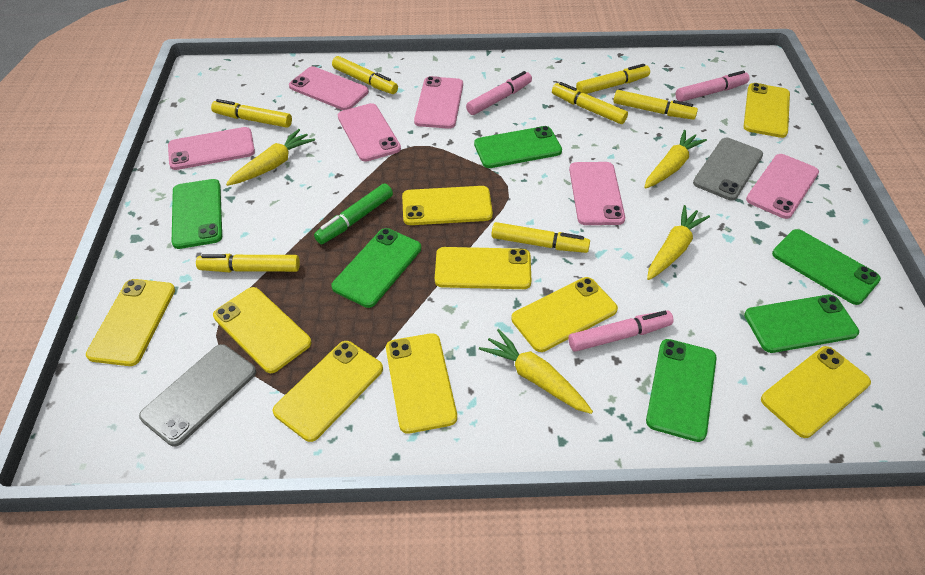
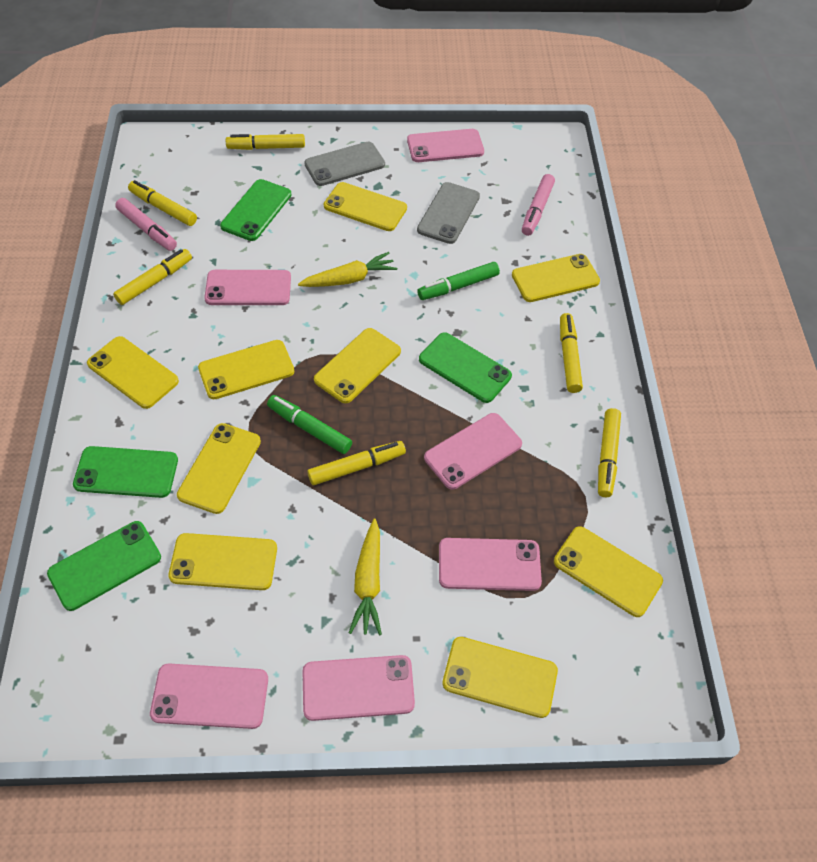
green marker: [314,184,393,244] = 1 -> [267,395,352,454] [417,262,500,300] = 2
green phone: [172,179,222,249] [331,228,421,308] [474,126,562,168] [646,339,717,442] [744,295,859,353] [772,229,881,305] = 6 -> [47,521,161,611] [73,446,178,498] [220,179,292,241] [419,332,512,403] = 4
pink marker: [466,71,532,115] [568,310,674,352] [676,71,750,102] = 3 -> [115,198,177,251] [522,174,555,236] = 2
yellow carrot: [226,129,315,186] [479,329,593,414] [644,130,707,189] [647,205,710,280] = 4 -> [298,252,397,287] [349,519,382,635] = 2
yellow marker: [196,254,300,272] [211,99,292,128] [332,56,398,94] [491,222,590,253] [552,82,628,124] [576,64,650,94] [613,90,698,120] = 7 -> [113,249,192,305] [128,180,197,226] [226,134,305,150] [307,441,406,485] [560,313,583,393] [598,408,621,497] = 6

